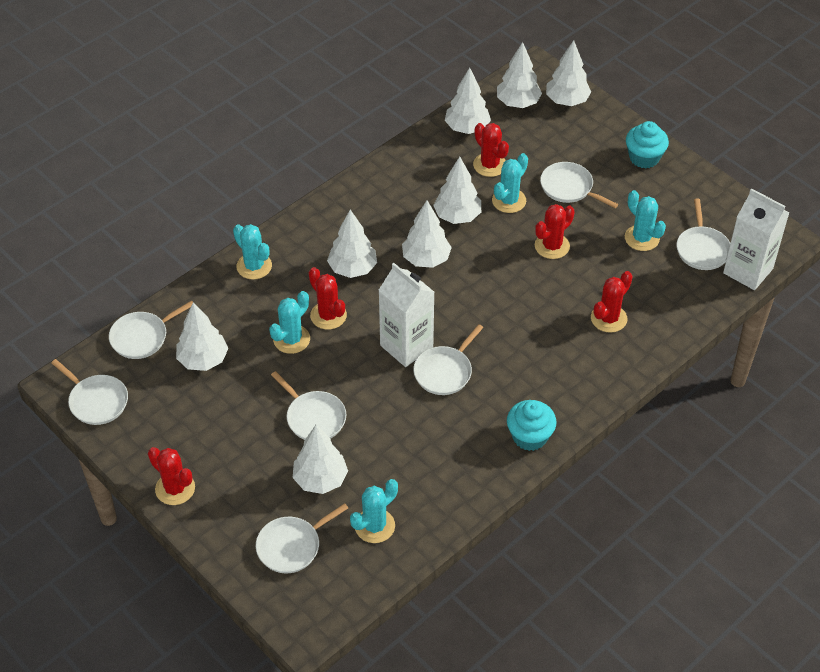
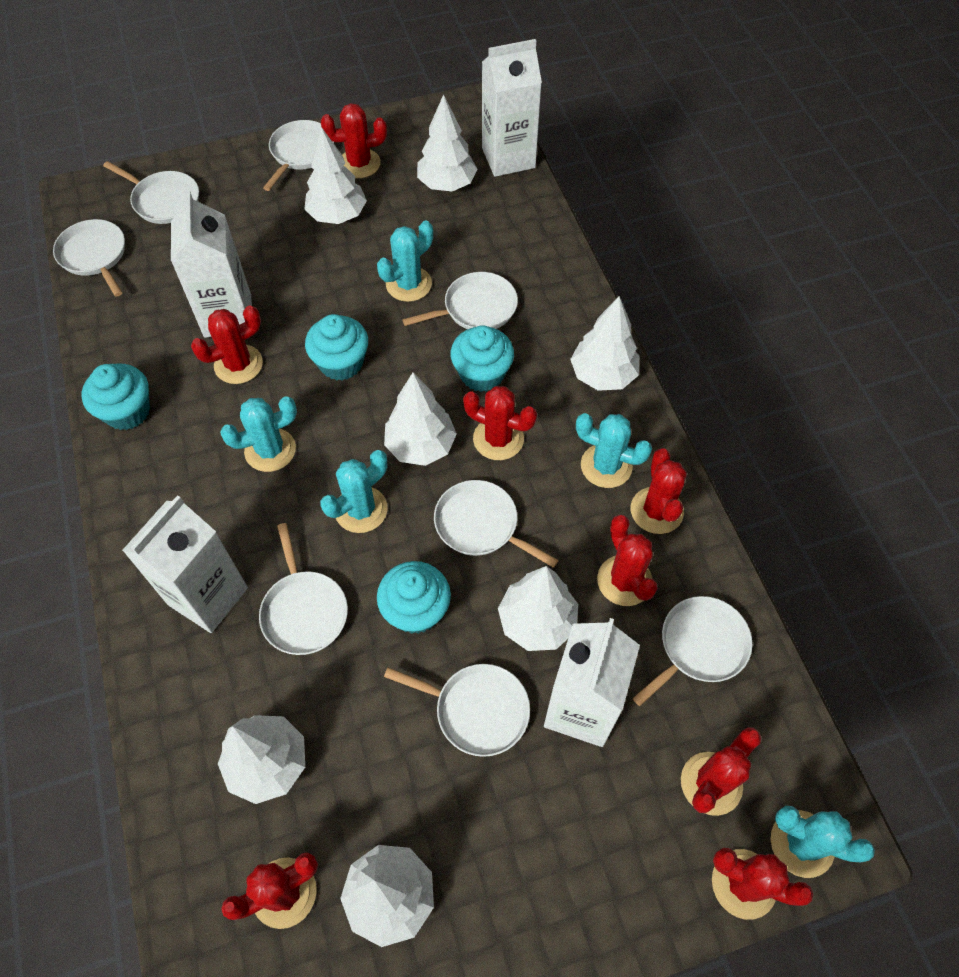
red cactus: [148,447,195,505] [309,267,347,330] [473,123,509,177] [535,204,575,259] [591,271,633,333] = 5 -> [191,305,263,384] [221,852,318,929] [321,103,387,178] [463,386,537,460] [597,515,658,606] [631,448,687,534] [681,727,762,816] [712,848,813,920] = 8
turquoise cupcake: [507,400,556,451] [626,121,669,168] = 2 -> [82,364,150,430] [305,314,368,381] [377,561,451,634] [450,325,514,392] = 4
white carton: [378,263,434,367] [723,188,789,290] = 2 -> [122,495,248,633] [171,191,252,338] [482,39,542,177] [544,618,640,747] = 4
white pan: [51,359,128,425] [109,301,193,359] [256,503,348,573] [271,371,346,440] [413,324,484,395] [540,162,619,208] [677,198,730,270] = 7 -> [53,219,125,297] [103,161,199,224] [259,523,348,655] [263,120,334,191] [384,664,530,757] [402,272,518,329] [434,480,559,568] [633,596,752,706] = 8
white tree: [176,302,229,371] [293,425,348,494] [327,210,377,278] [402,200,452,268] [433,157,481,224] [445,68,491,134] [497,42,542,108] [546,40,591,106] = 8 -> [218,715,305,804] [304,127,367,224] [340,845,434,947] [384,373,457,466] [417,94,477,191] [498,566,578,651] [570,296,639,391] = 7

